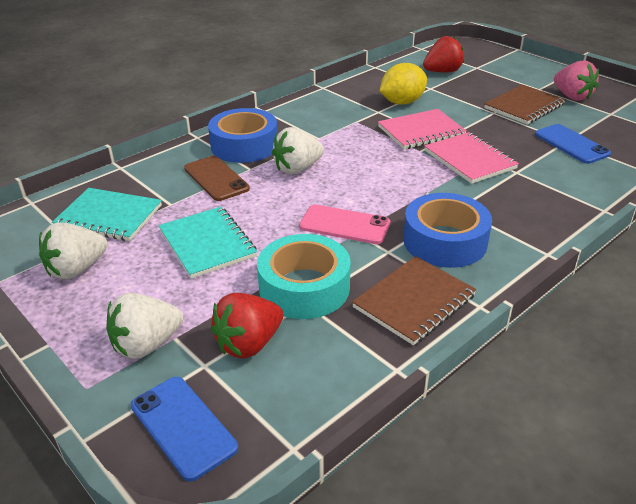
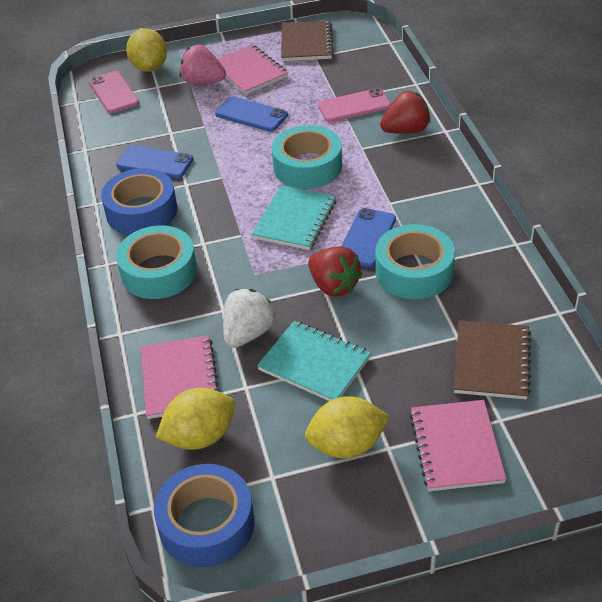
blue phone: [131,377,238,482] [535,124,611,164] = 2 -> [116,145,193,178] [215,96,288,132] [341,208,396,268] = 3
brown phone: [184,156,250,201] = 1 -> none = 0
pink notebook: [378,109,467,149] [424,132,519,184] = 2 -> [141,336,220,419] [218,45,288,95] [410,400,506,491] = 3
pink phone: [299,205,390,244] = 1 -> [89,71,139,113] [318,88,391,122] = 2
turquoise tape: [257,234,351,319] = 1 -> [116,226,197,299] [272,125,342,189] [375,224,455,299] = 3
white strawberry: [39,222,108,280] [106,293,183,359] [272,127,324,174] = 3 -> [223,289,276,348] = 1
yellow lemon: [380,63,427,105] = 1 -> [126,28,167,72] [156,388,235,450] [305,396,390,458] = 3

